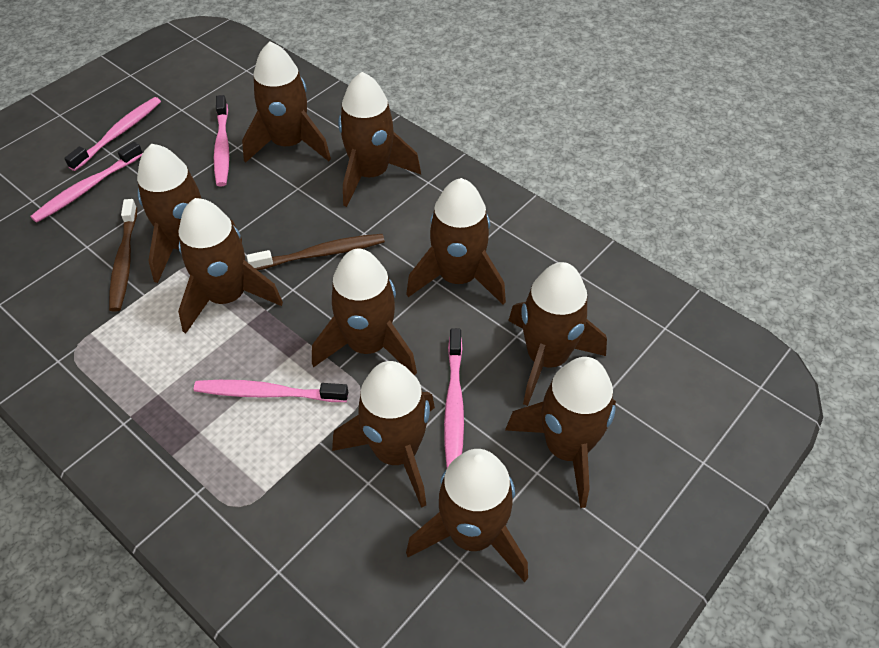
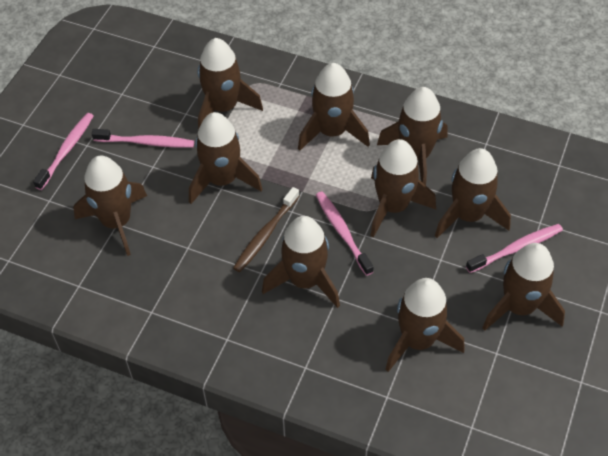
brown toothbrush: [109,199,137,312] [247,234,385,270] = 2 -> [233,187,299,272] = 1
pink toothbrush: [30,141,143,223] [64,97,161,171] [194,380,348,402] [214,95,229,187] [444,328,464,468] = 5 -> [33,113,94,190] [91,129,194,148] [316,192,374,276] [466,224,563,273] = 4

